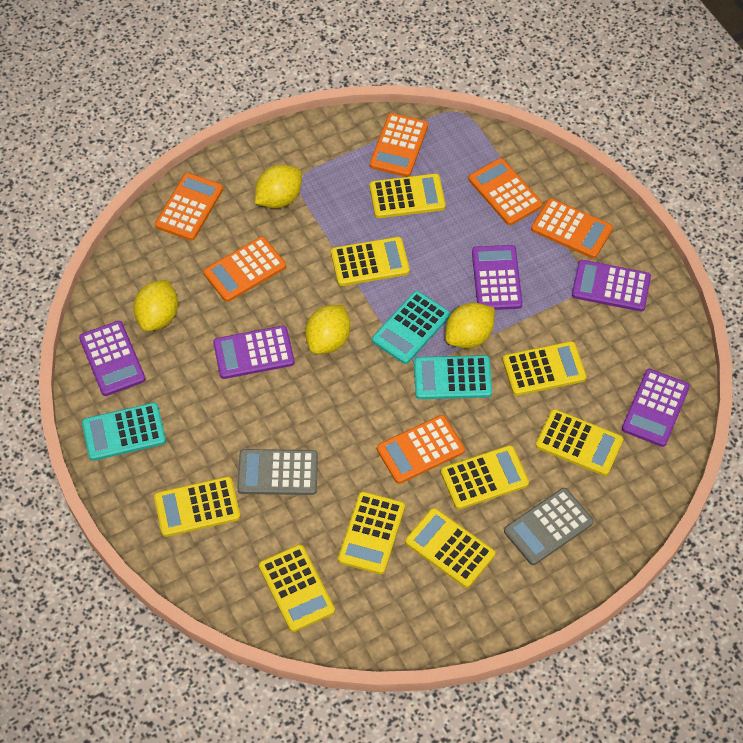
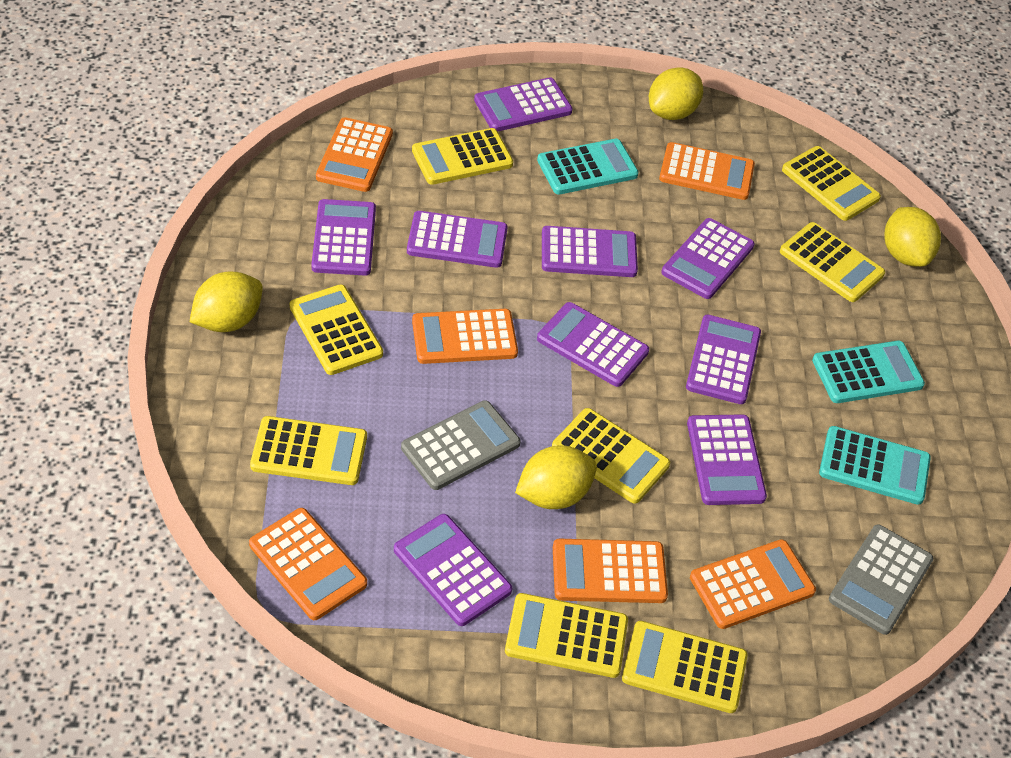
purple calculator: [79,321,146,396] [213,326,295,379] [472,245,523,310] [572,260,651,311] [622,369,690,447] = 5 -> [311,199,376,276] [394,514,512,626] [407,211,508,268] [474,77,573,132] [537,302,649,387] [542,226,638,277] [661,218,755,299] [686,315,761,404] [687,414,767,505] = 9
yellow calculator: [154,476,240,537] [259,544,335,632] [331,237,410,286] [338,491,405,574] [370,173,446,218] [405,508,495,588] [441,445,529,509] [502,341,587,396] [536,409,623,476] = 9 -> [250,416,367,485] [290,284,383,375] [412,128,513,185] [505,593,628,678] [552,408,670,504] [622,621,748,713] [780,222,885,302] [782,146,881,221] = 8

